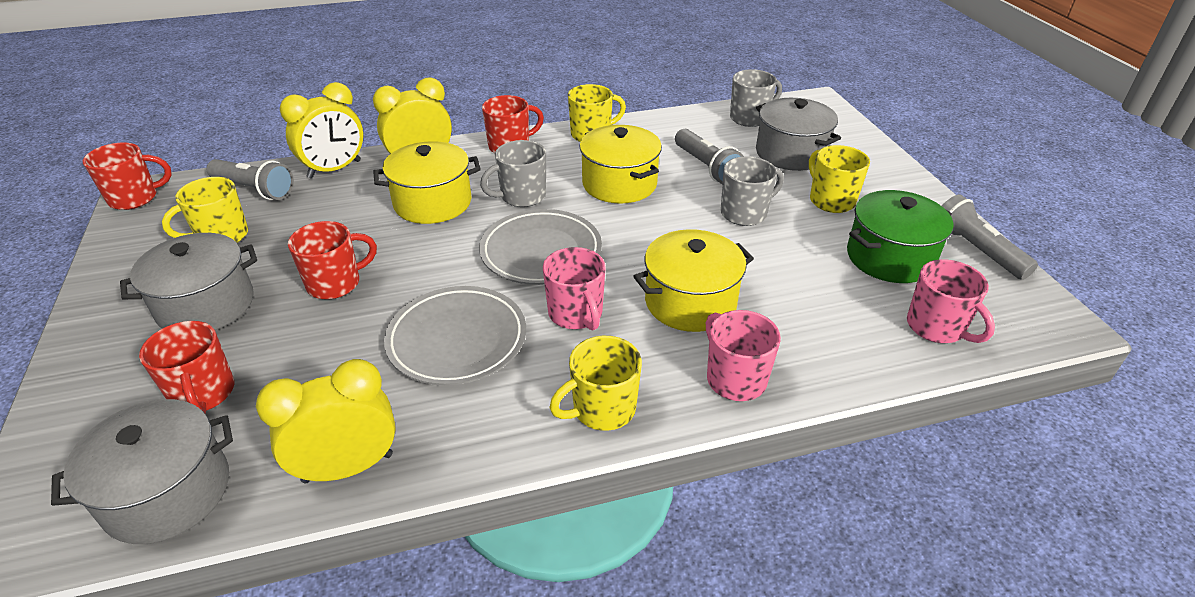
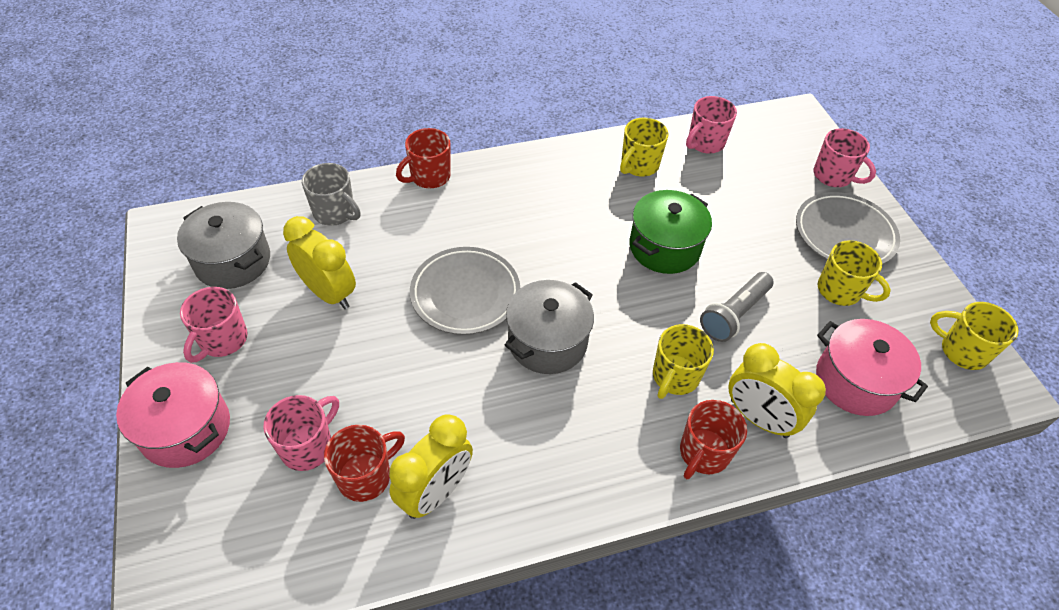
grey flashlight: [207,159,294,200] [675,129,744,184] [942,194,1038,280] = 3 -> [700,272,774,342] = 1
grey mug: [480,140,546,207] [721,156,784,226] [730,69,782,127] = 3 -> [302,163,360,226] = 1
grey pot: [51,399,233,544] [120,233,257,330] [756,98,841,171] = 3 -> [177,202,270,289] [505,280,594,374] = 2
pink mug: [543,247,606,331] [706,310,781,401] [907,259,995,343] = 3 -> [180,287,248,363] [263,395,339,471] [686,96,737,154] [813,128,876,187] = 4
pink pot: none = 0 -> [116,362,230,468] [816,319,928,416] = 2
red mug: [83,142,172,210] [139,321,234,413] [288,221,377,299] [482,95,544,153] = 4 -> [324,425,405,502] [396,128,451,188] [680,400,747,479] = 3
yellow pot: [373,141,481,224] [580,125,662,204] [633,229,754,332] = 3 -> none = 0

